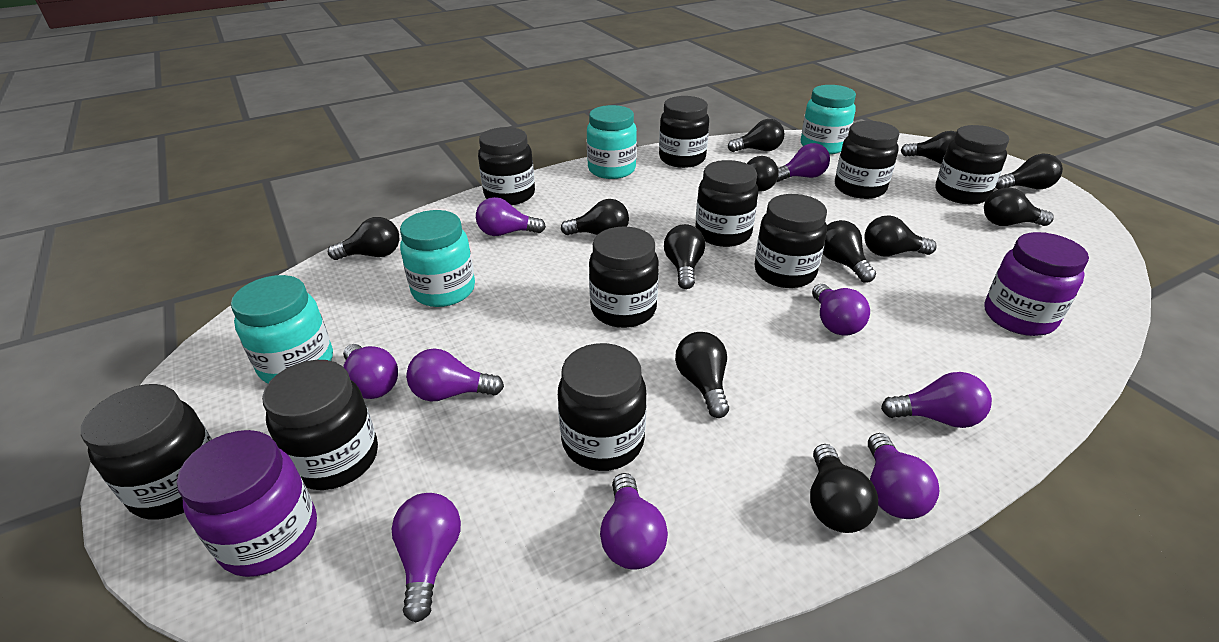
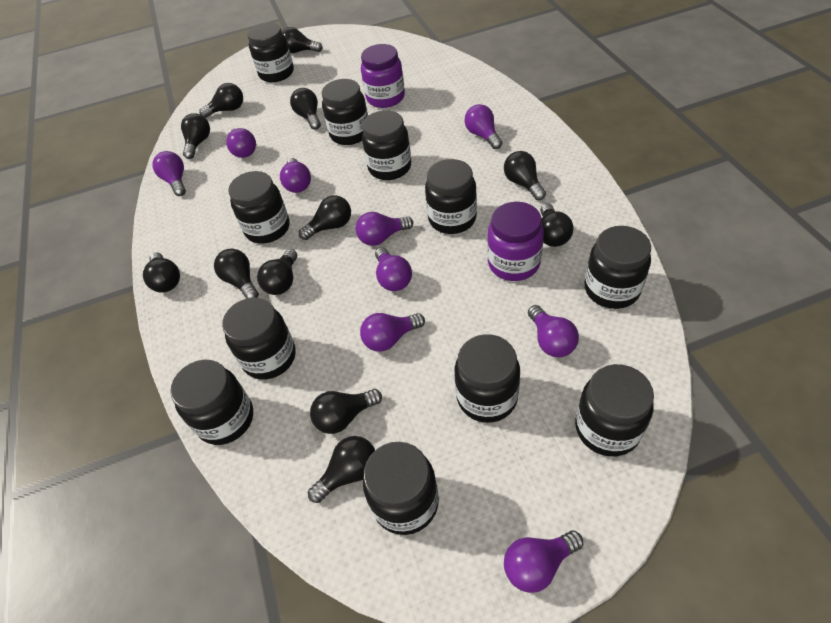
black jar: [81,384,212,520] [262,360,378,490] [478,127,535,205] [558,343,647,471] [589,226,659,328] [659,96,709,168] [695,160,758,247] [754,194,827,288] [835,121,900,199] [936,125,1009,204] = 10 -> [170,360,253,445] [222,298,296,380] [228,171,290,244] [247,23,294,82] [322,79,368,145] [362,110,411,180] [363,442,439,535] [425,159,477,234] [454,334,520,423] [575,364,654,457] [585,226,651,309] = 11
turquoise jar: [231,275,333,383] [400,210,475,307] [587,105,637,179] [801,85,856,154] = 4 -> none = 0

